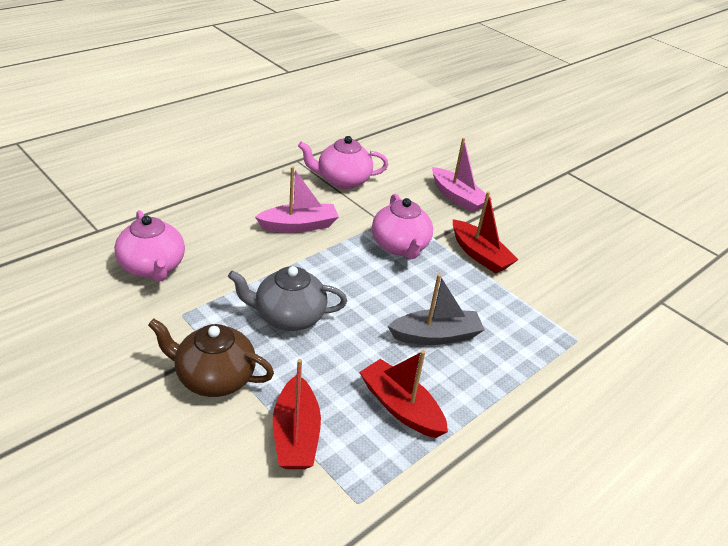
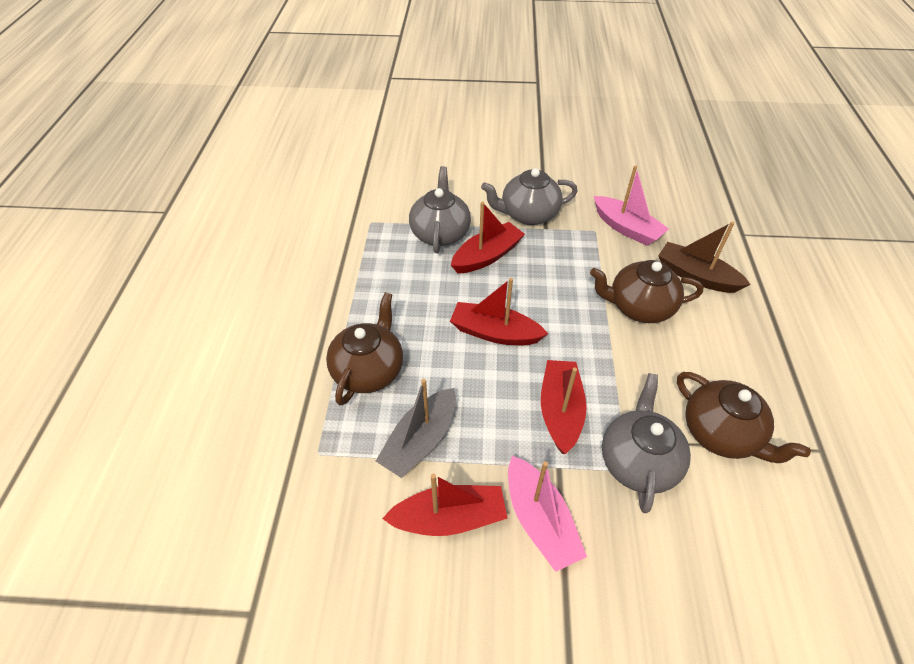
brown boat: none = 0 -> [658,222,751,293] = 1
brown teapot: [148,319,274,397] = 1 -> [326,292,403,406] [590,260,703,323] [677,372,811,463] = 3
grey teapot: [228,266,347,331] = 1 -> [409,166,471,253] [481,168,578,225] [602,373,691,513] = 3
pink teapot: [114,210,185,282] [298,136,388,189] [372,194,433,259] = 3 -> none = 0
red boat: [273,359,321,469] [359,350,448,438] [453,192,518,274] = 3 -> [382,474,508,536] [450,278,548,345] [451,202,525,273] [541,360,587,454] = 4

